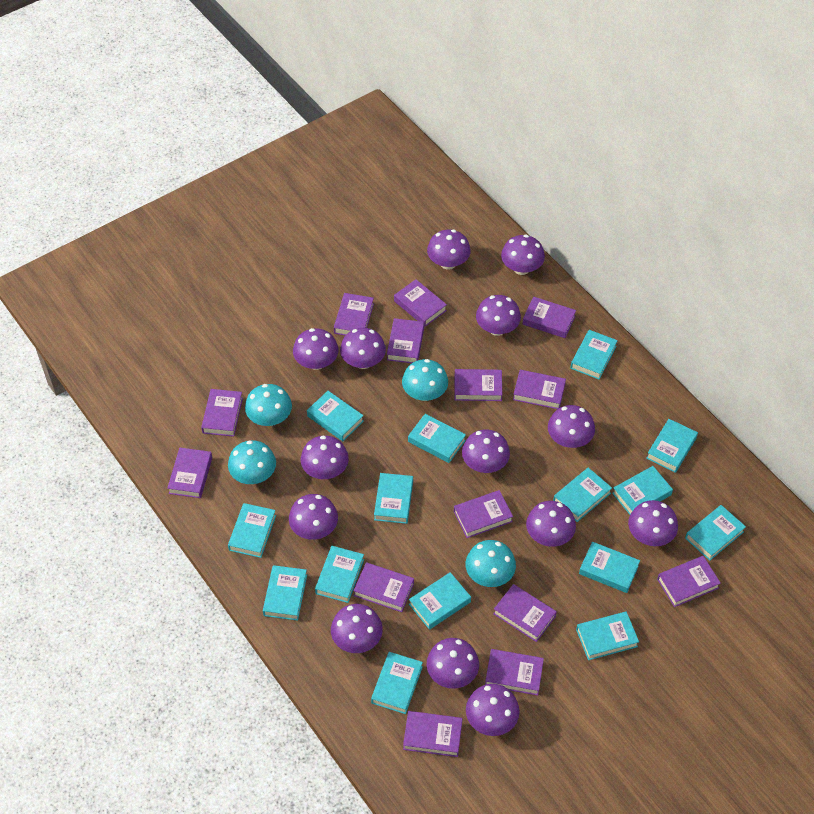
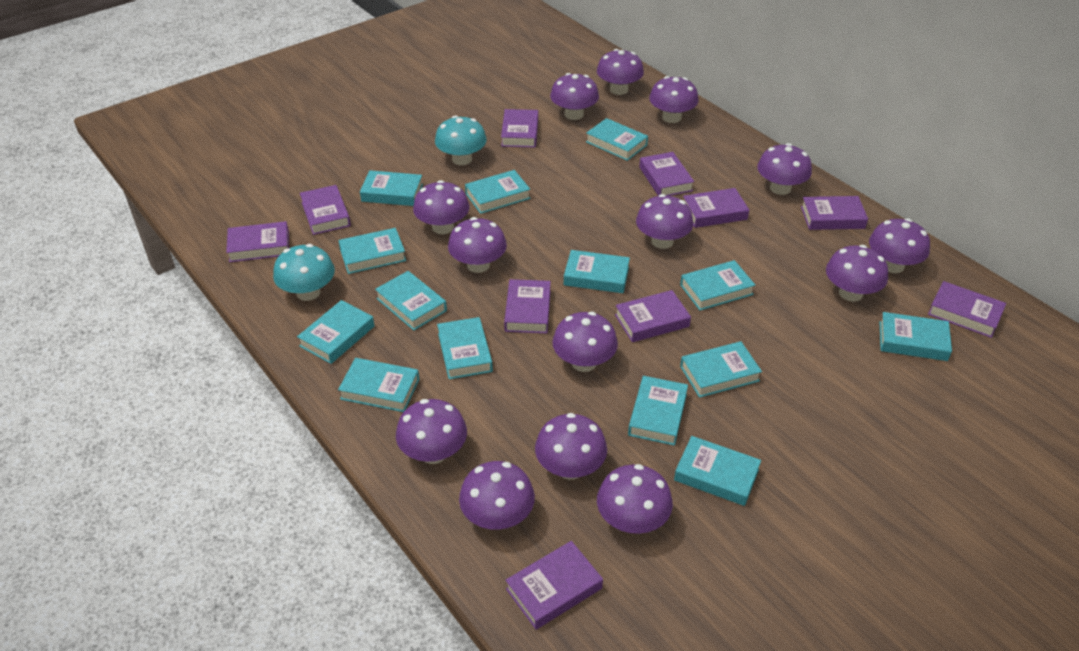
purple book: [167,448,212,498] [201,389,243,437] [334,293,374,336] [354,562,414,612] [387,318,424,363] [394,279,447,327] [403,711,463,757] [454,490,513,538] [455,369,502,401] [485,649,544,695] [493,584,557,642] [513,370,566,409] [523,297,576,338] [657,556,721,607] = 14 -> [226,221,289,262] [300,185,351,235] [501,109,538,147] [504,279,551,333] [506,541,603,629] [615,290,691,342] [639,152,694,196] [683,188,749,228] [801,196,868,230] [928,281,1006,338] = 10
turquoise book: [228,503,276,558] [263,565,307,621] [307,391,364,441] [315,546,364,603] [371,652,423,714] [374,473,413,524] [408,414,466,463] [409,572,471,630] [553,468,612,522] [571,330,618,379] [576,612,639,660] [579,542,640,593] [612,466,673,515] [646,419,698,473] [685,505,746,561] = 15 -> [297,300,375,364] [338,228,406,274] [338,358,419,412] [360,170,423,206] [375,271,447,330] [437,317,493,379] [465,170,530,214] [564,250,630,293] [586,118,648,161] [628,376,688,446] [674,436,761,506] [680,260,755,310] [680,341,762,398] [880,312,952,361] = 14
turquoise mushroom: [228,440,276,484] [245,384,292,426] [402,359,448,401] [466,540,516,587] = 4 -> [273,244,335,301] [435,116,487,165] = 2

